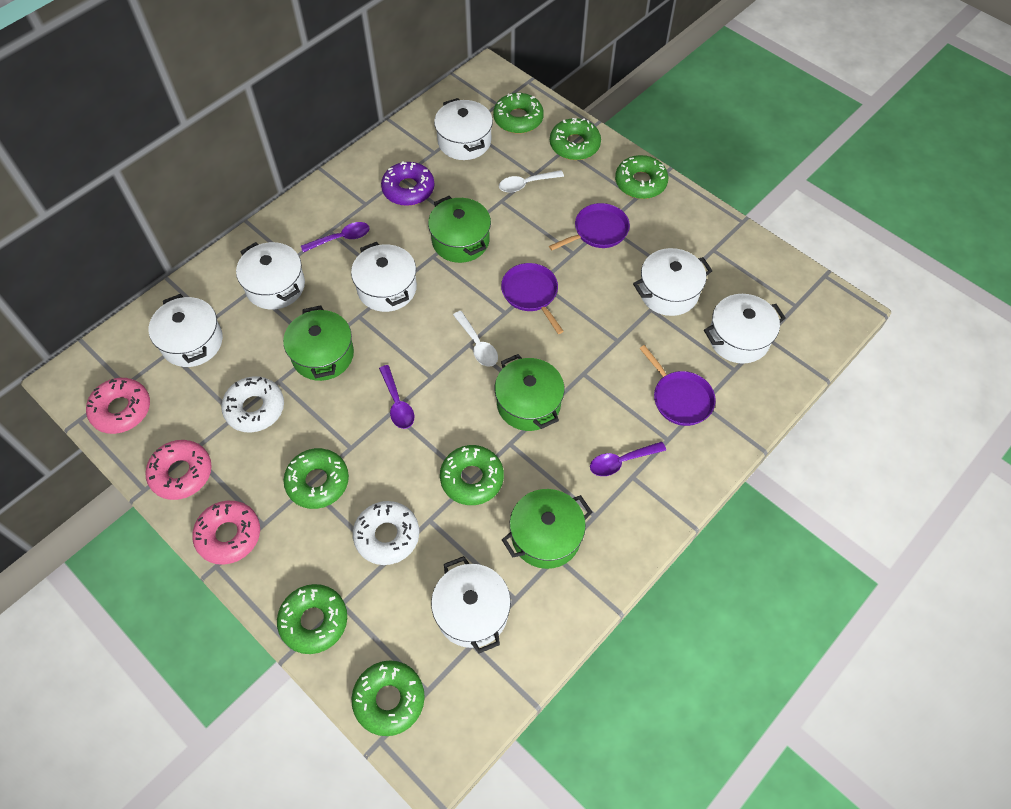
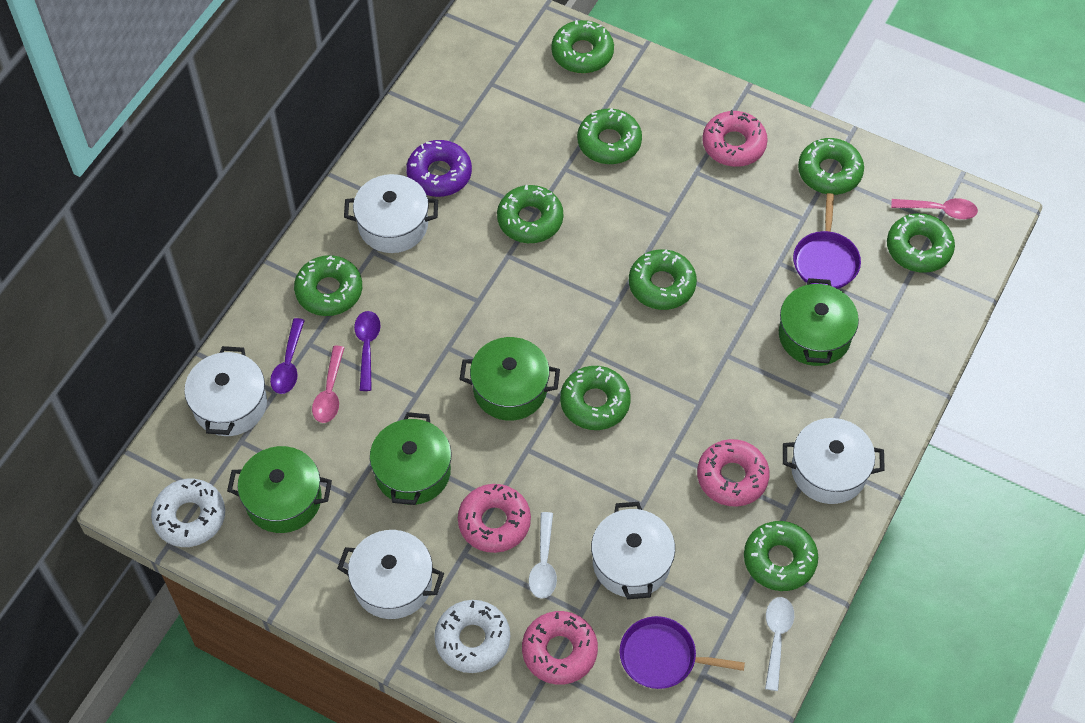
green donut: [277,584,347,654] [283,448,349,509] [352,660,425,736] [440,445,504,505] [493,93,544,133] [550,118,601,160] [615,155,668,199] = 7 -> [294,255,362,316] [497,185,563,243] [551,20,614,73] [560,366,631,430] [577,108,642,164] [629,249,697,310] [744,521,818,591] [798,138,864,195] [887,213,955,273] = 9
pink donut: [86,378,150,434] [145,440,212,500] [192,501,260,565] = 3 -> [458,484,531,553] [522,611,598,685] [697,439,770,507] [702,110,768,167] = 4
pink spoon: none = 0 -> [312,346,345,423] [891,198,978,219] = 2
purple pan: [501,263,564,334] [549,203,630,251] [639,345,716,426] = 3 -> [619,616,745,689] [793,193,861,289] = 2
purple spoon: [301,222,370,253] [379,365,414,429] [590,442,666,476] = 3 -> [270,318,305,394] [354,311,381,391] = 2
white pot: [149,294,223,367] [236,242,305,310] [351,242,417,312] [431,556,511,653] [434,98,493,160] [633,248,712,316] [704,294,786,364] = 7 -> [184,346,267,436] [337,530,444,619] [344,174,438,253] [591,502,675,599] [783,418,885,504] = 5

